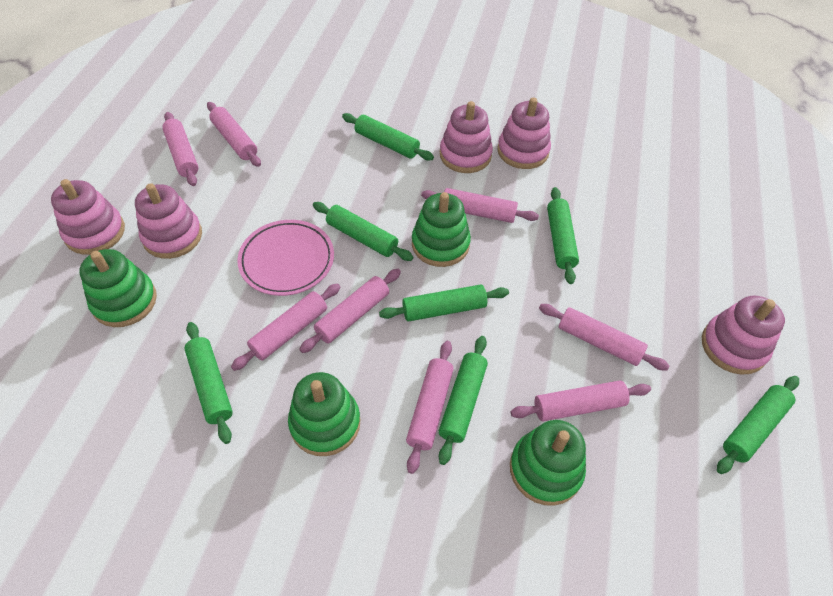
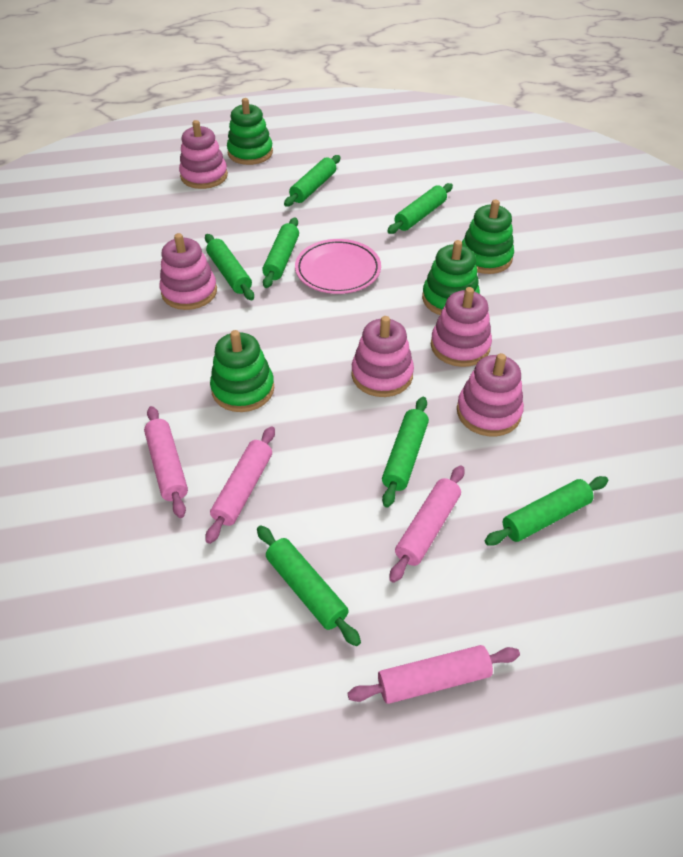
pink rolling pin: [162,112,198,186] [207,102,261,167] [231,283,340,371] [299,269,401,353] [406,341,454,474] [421,188,539,223] [511,380,651,421] [539,304,669,370] = 8 -> [144,406,188,518] [205,426,275,544] [347,645,520,704] [389,466,465,583] = 4

